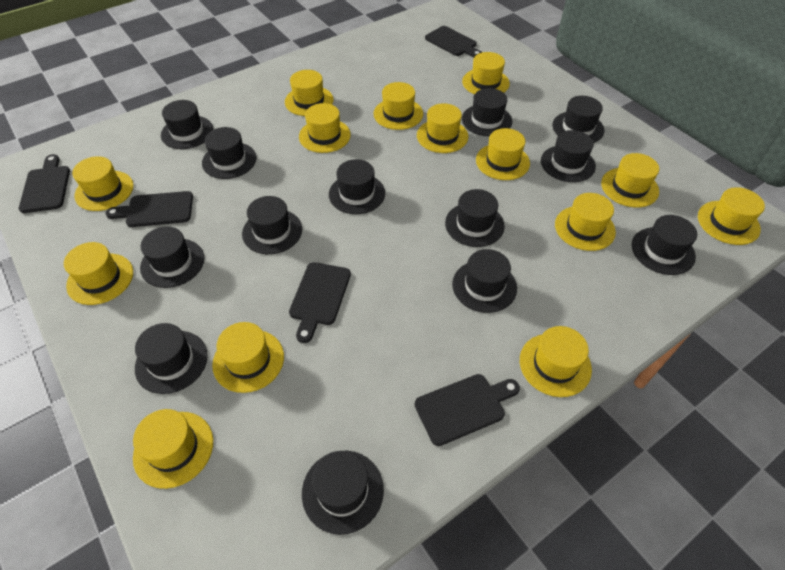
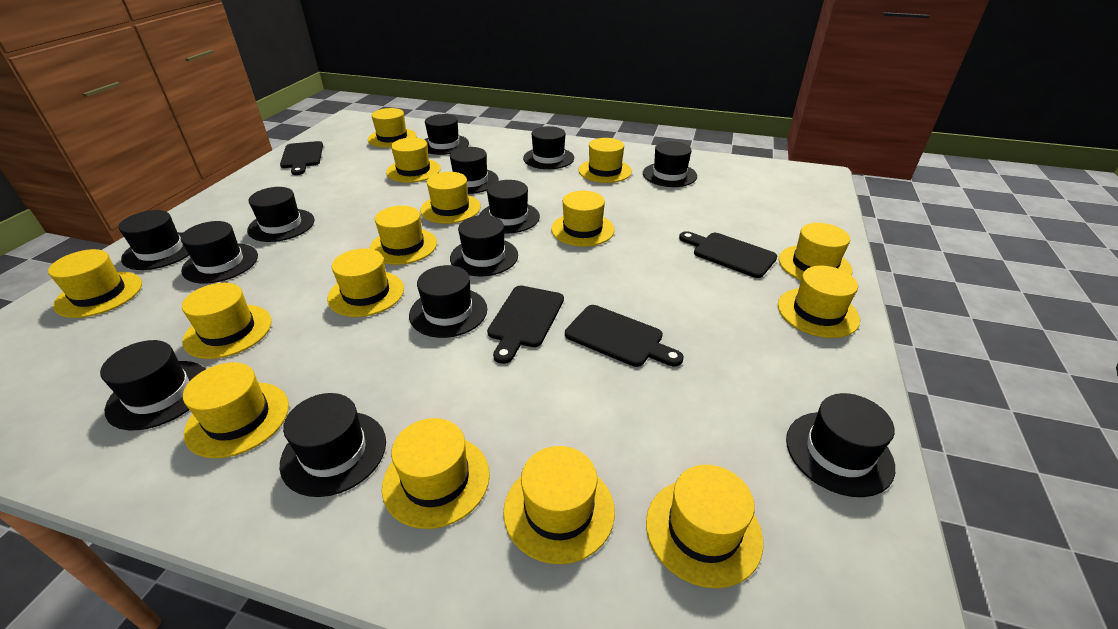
black cutting board: [19,154,70,213] [106,191,193,227] [289,262,351,343] [415,374,520,446] [425,26,482,58] = 5 -> [280,141,323,175] [487,285,564,364] [565,305,684,367] [679,231,777,278] = 4
yellow hat: [64,242,133,305] [72,156,134,211] [133,409,213,489] [212,322,284,393] [285,70,334,116] [299,103,351,153] [374,82,423,130] [417,103,468,153] [462,52,510,94] [476,128,530,180] [520,326,592,397] [555,193,616,251] [601,153,659,208] [698,187,765,245] = 14 -> [48,249,142,318] [182,283,272,359] [183,362,289,458] [327,248,404,317] [368,108,417,148] [370,206,437,265] [382,418,490,529] [386,137,441,183] [420,172,481,224] [503,446,615,564] [551,191,615,247] [578,138,632,183] [646,465,763,588] [778,266,860,338] [779,223,852,280] = 15

